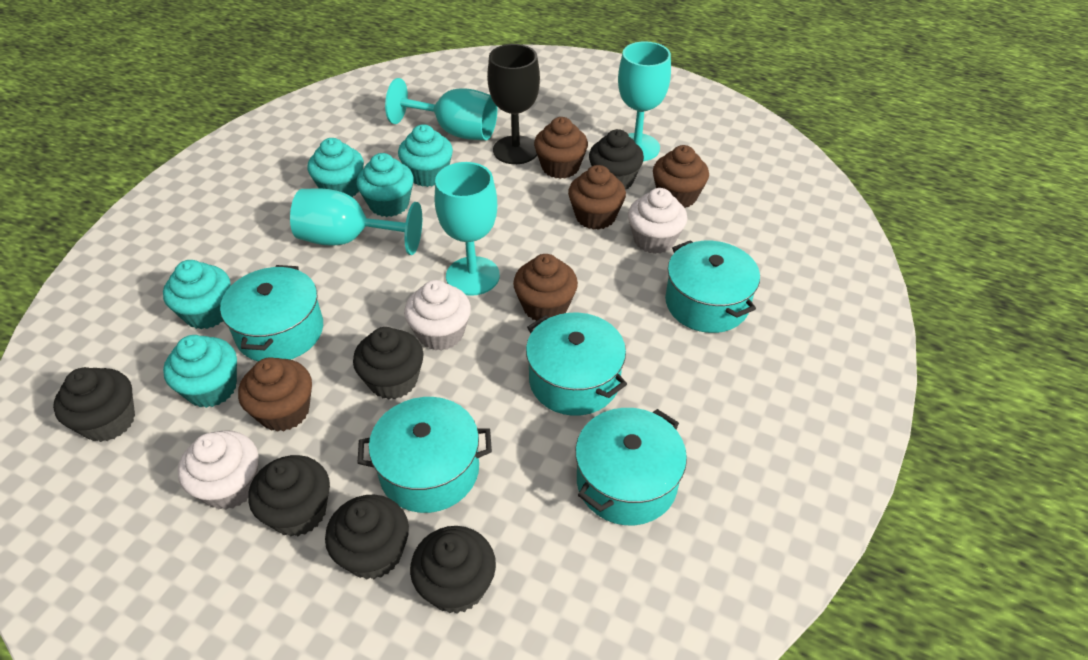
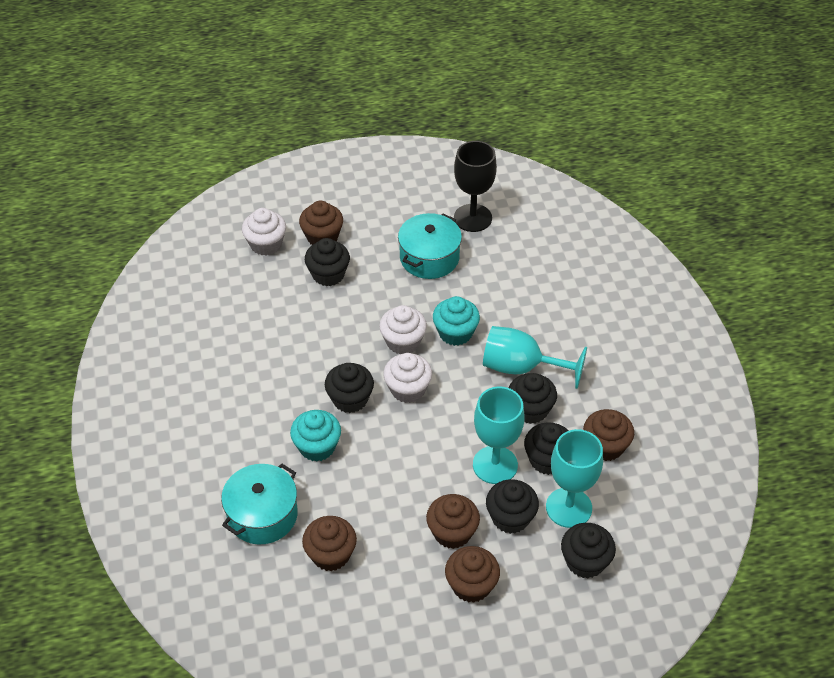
turquoise cupcake: [163,260,231,329] [163,335,237,408] [308,138,364,197] [357,153,414,217] [398,124,453,187] = 5 -> [290,410,341,462] [433,296,480,346] = 2
turquoise goblet: [290,189,422,255] [385,78,497,140] [435,162,500,296] [618,41,671,161] = 4 -> [473,386,524,484] [483,326,587,389] [546,429,603,528] = 3
turquoise pot: [220,265,323,361] [358,397,492,513] [526,313,627,416] [575,408,687,525] [665,240,760,333] = 5 -> [221,464,298,544] [398,213,462,279] = 2

